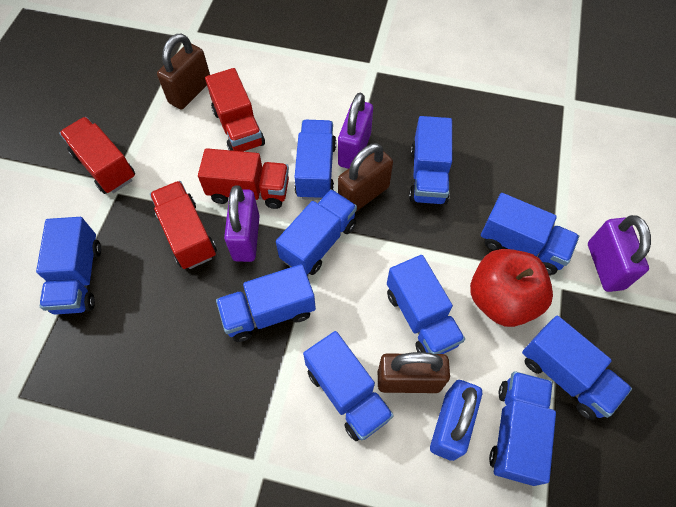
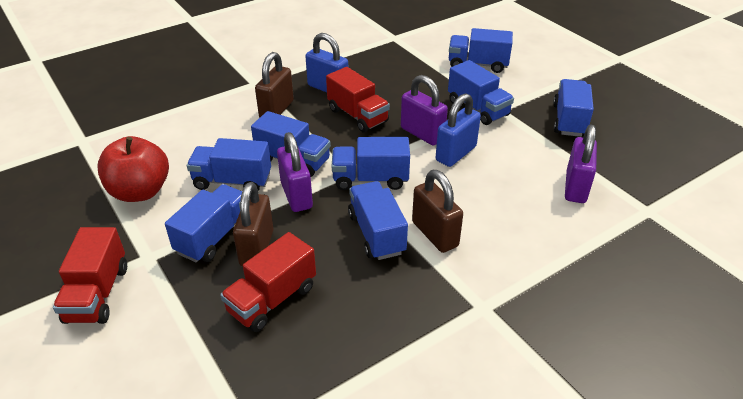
blue padlock: [430,380,482,461] = 1 -> [305,33,348,92] [436,93,481,167] = 2
blue truck: [36,217,101,315] [216,264,316,342] [276,189,357,275] [295,120,336,200] [303,331,394,441] [387,255,465,354] [409,116,452,204] [481,193,579,275] [489,371,556,486] [522,316,632,420] = 10 -> [165,184,242,262] [187,138,271,191] [251,111,331,177] [332,137,410,190] [348,181,408,260] [448,60,514,125] [449,28,513,73] [553,79,594,137] = 8
red truck: [59,117,135,194] [150,181,217,269] [198,148,289,209] [205,68,265,152] = 4 -> [53,227,127,324] [220,232,316,332] [326,67,390,132] = 3

